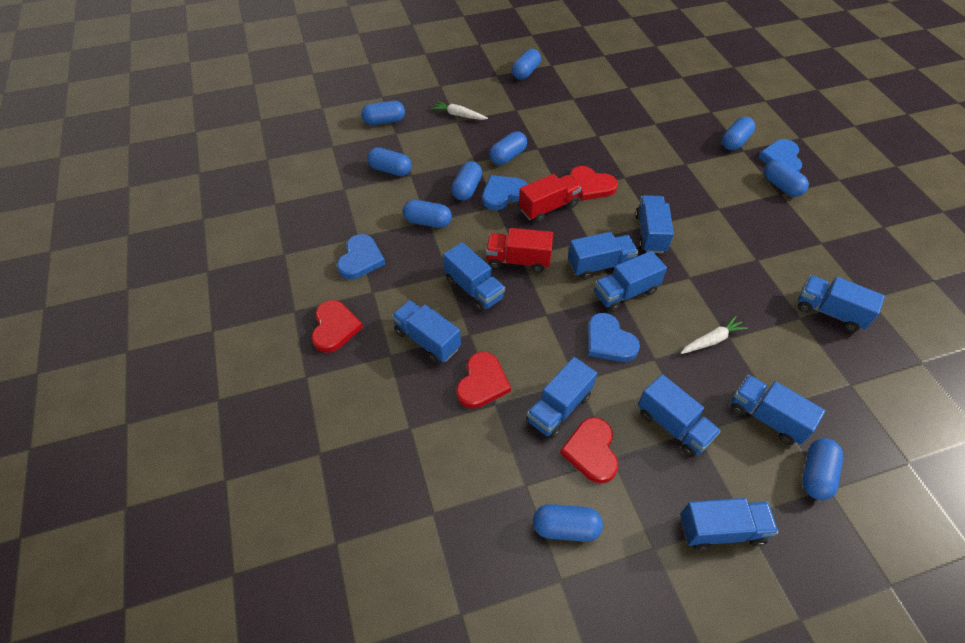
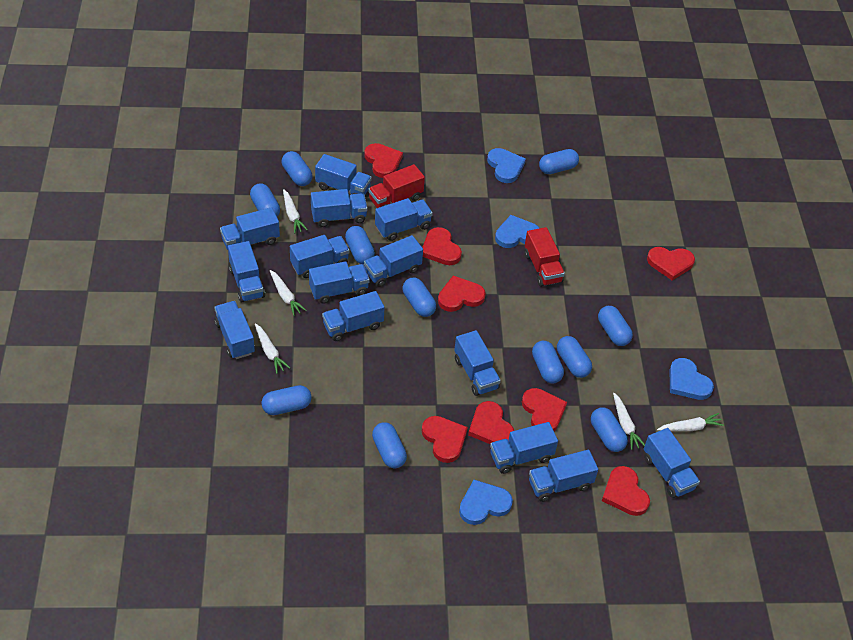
blue capsule: [361,101,405,125] [367,147,412,176] [403,200,452,228] [451,161,482,201] [489,131,527,165] [512,49,541,80] [533,504,603,542] [722,117,755,150] [764,159,809,197] [802,438,843,500] = 10 -> [250,183,280,216] [261,385,312,415] [282,151,312,186] [345,226,375,264] [372,422,407,468] [403,278,436,317] [532,341,564,383] [539,149,579,174] [557,336,592,378] [591,407,628,452] [598,306,633,346] = 11
blue truck: [392,300,461,363] [443,242,505,312] [526,357,597,439] [568,232,638,280] [594,251,667,312] [635,195,674,253] [638,374,721,458] [680,498,778,550] [731,375,825,445] [798,275,885,332] = 10 -> [214,301,255,359] [220,207,280,250] [228,241,265,303] [290,235,350,278] [309,261,370,304] [311,189,368,227] [315,154,372,194] [322,291,385,341] [364,235,423,287] [375,198,433,241] [454,330,501,396] [490,422,558,474] [529,450,598,502] [644,428,700,498] = 14
red heart: [311,300,363,353] [456,352,511,409] [560,417,618,484] [570,166,618,200] = 4 -> [364,143,403,178] [422,227,462,265] [422,416,468,463] [438,276,486,312] [468,401,514,444] [522,388,567,431] [602,466,650,516] [647,247,695,280] = 8
white carrot: [431,101,488,120] [681,316,748,354] = 2 -> [255,323,290,374] [270,270,307,316] [283,189,308,234] [613,393,645,450] [657,413,724,431] = 5

